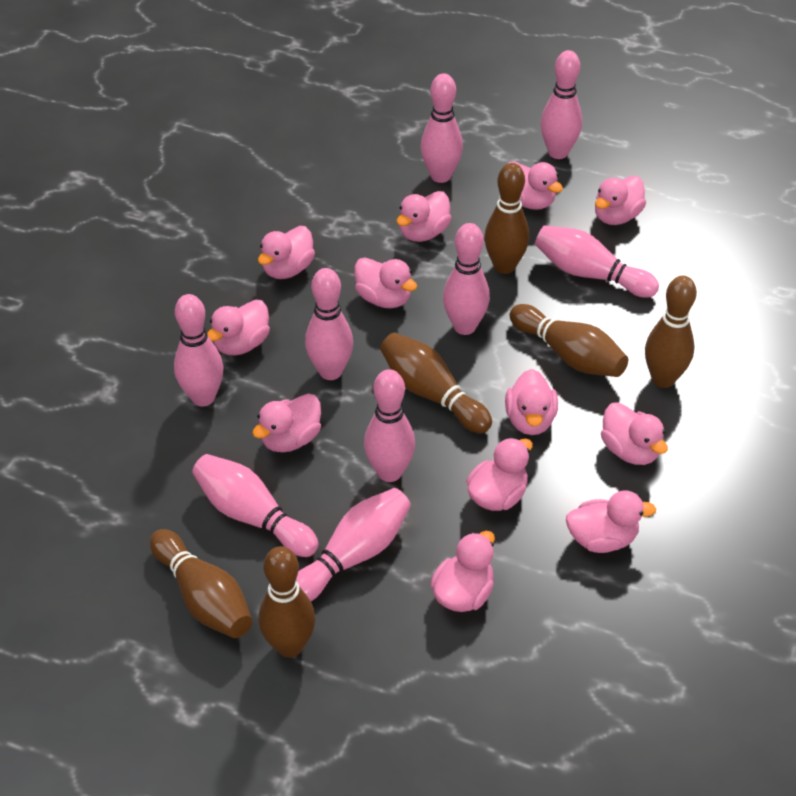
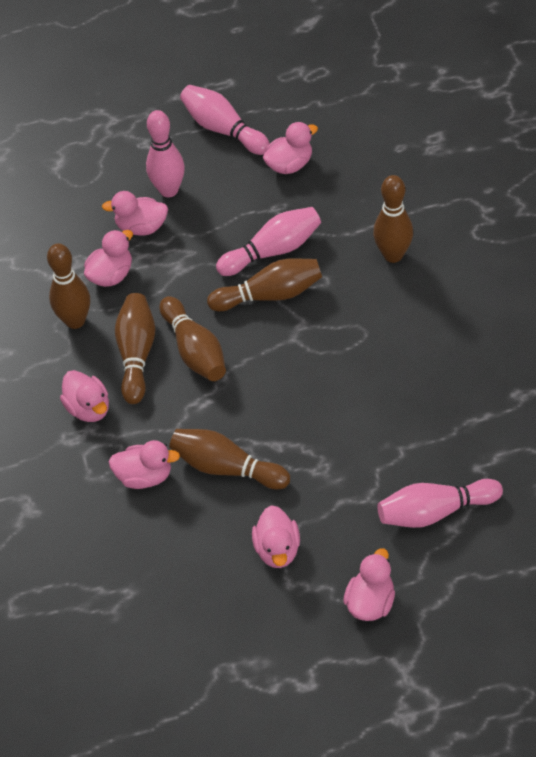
pink bowling pin: [174,294,224,407] [192,454,318,557] [296,488,411,601] [305,268,353,380] [364,369,415,482] [421,73,463,183] [443,223,490,335] [535,225,659,298] [541,50,582,159] = 9 -> [146,110,185,197] [180,85,270,155] [216,207,321,276] [377,479,503,528] = 4
pink duck: [207,300,270,355] [252,394,321,452] [258,226,315,279] [354,257,417,308] [396,191,452,242] [430,531,495,612] [466,438,533,511] [505,369,558,435] [509,161,563,210] [566,490,656,553] [595,176,646,225] [601,402,668,465] = 12 -> [60,370,109,422] [84,230,133,287] [102,191,168,236] [109,440,180,489] [252,505,300,568] [263,122,318,174] [343,548,395,621] = 7

